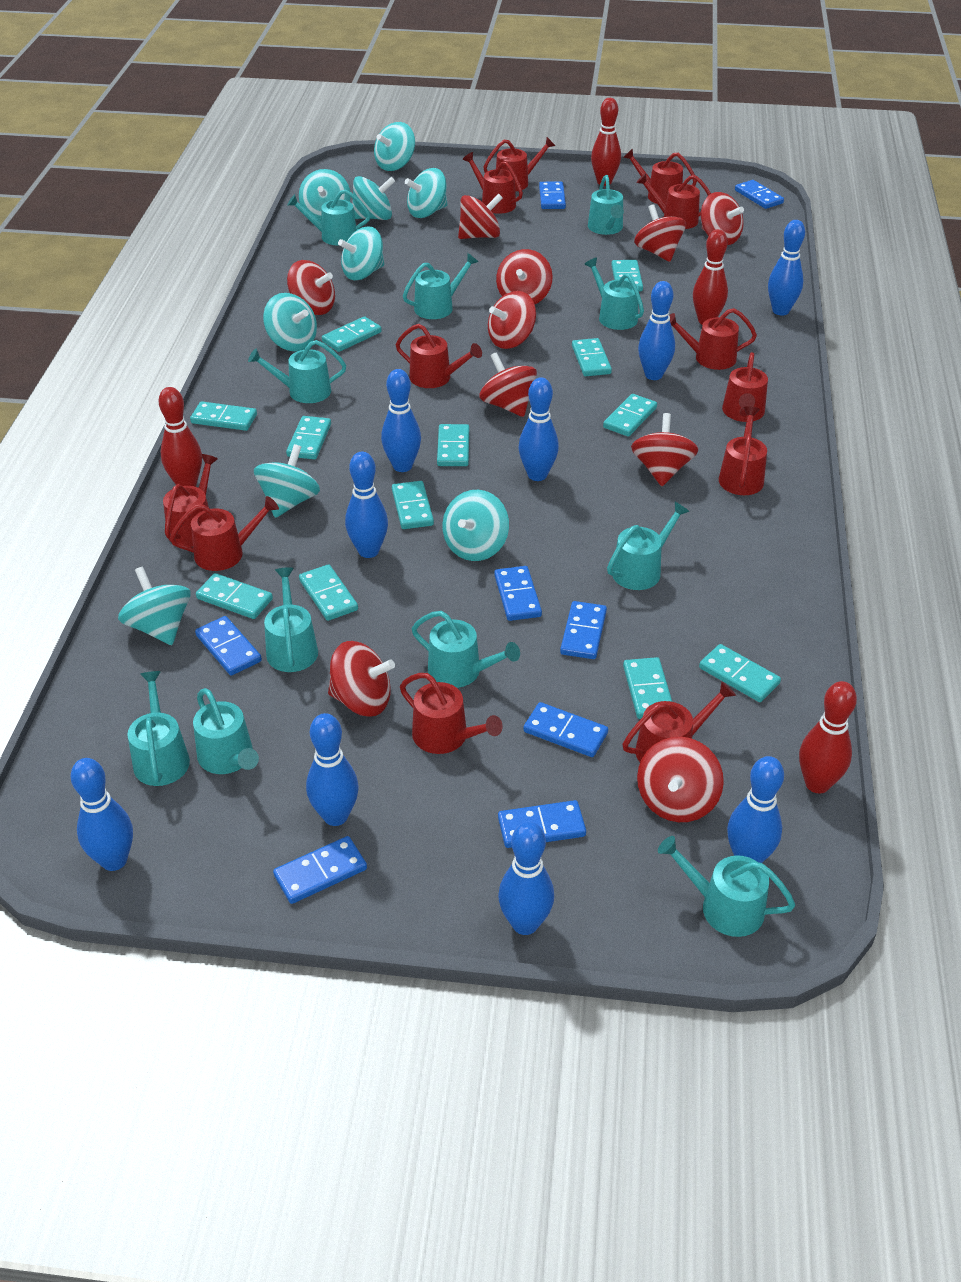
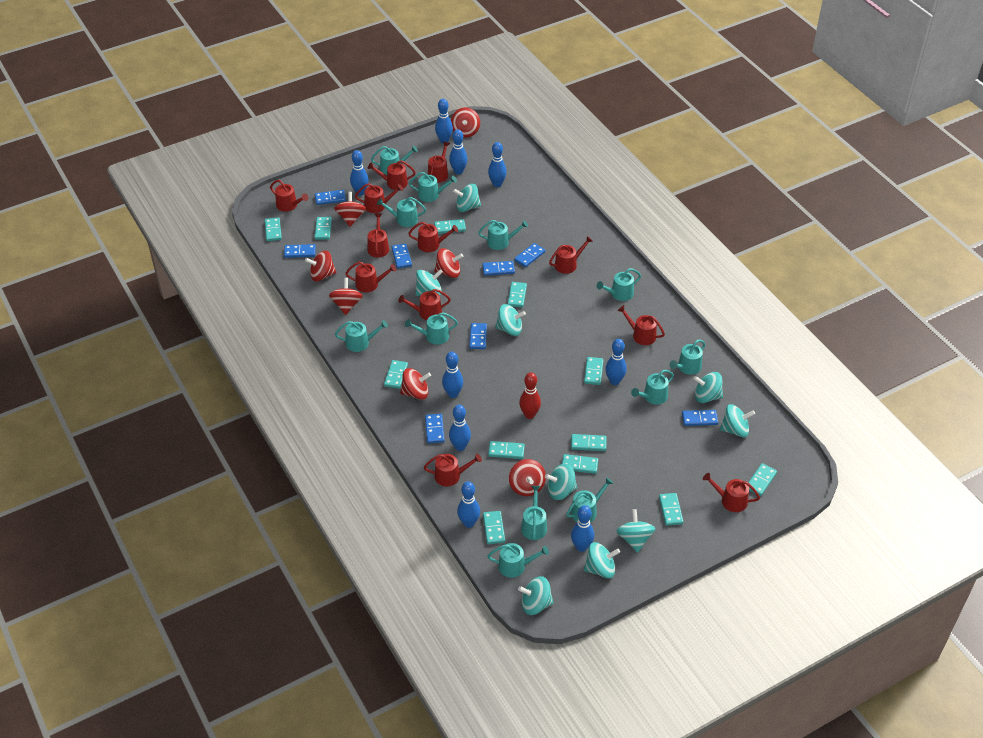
red bowling pin: [159,387,202,487] [591,98,621,186] [693,229,728,325] [799,681,857,793] = 4 -> [519,372,541,419] = 1
red spinning top: [287,260,335,315] [328,641,395,717] [458,194,503,239] [479,352,537,417] [488,291,536,349] [496,249,553,304] [631,413,698,486] [634,204,686,262] [637,737,724,822] [701,192,744,245] = 10 -> [305,251,336,281] [329,278,363,315] [334,192,366,227] [400,368,431,400] [434,248,463,278] [451,107,480,138] [509,459,546,496] = 7
turquoise watering can: [127,671,190,786] [193,688,259,774] [248,340,346,403] [264,567,318,672] [287,189,371,246] [403,253,478,319] [412,611,520,688] [584,257,644,330] [588,175,624,235] [607,502,690,590] [658,836,795,937] = 11 -> [335,320,388,352] [371,145,418,175] [377,197,426,227] [405,312,458,345] [409,172,457,202] [478,220,528,250] [487,543,549,578] [521,486,547,540] [566,477,613,522] [597,268,641,301] [631,370,674,405] [669,339,706,375] = 12

